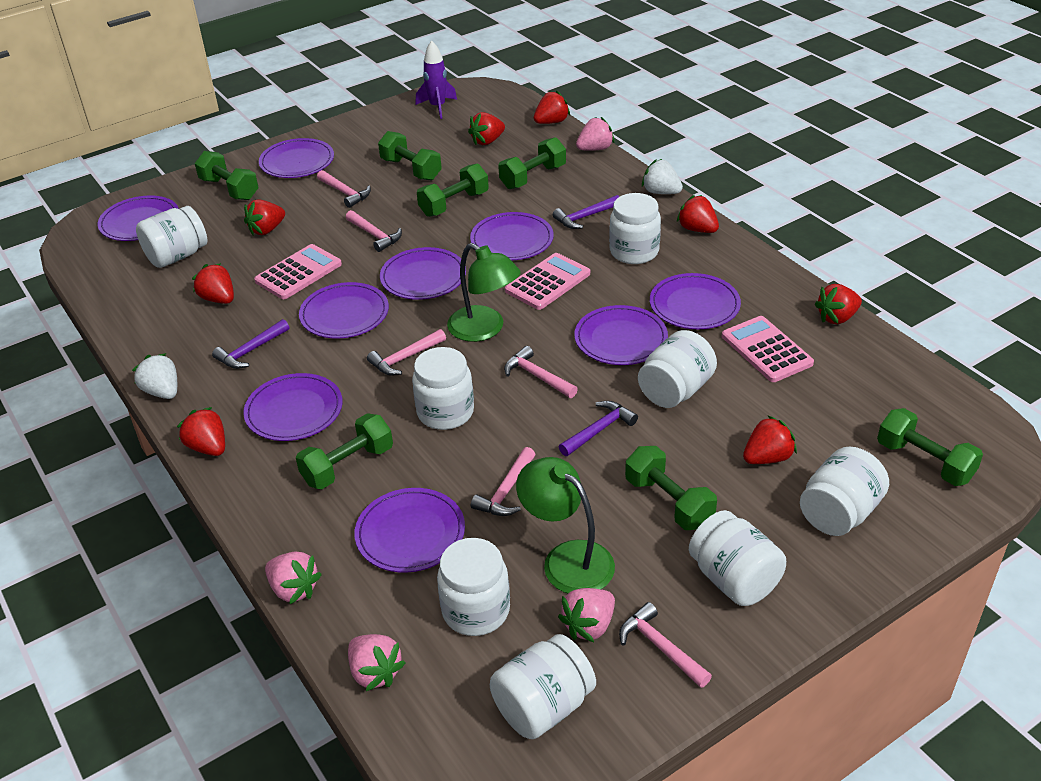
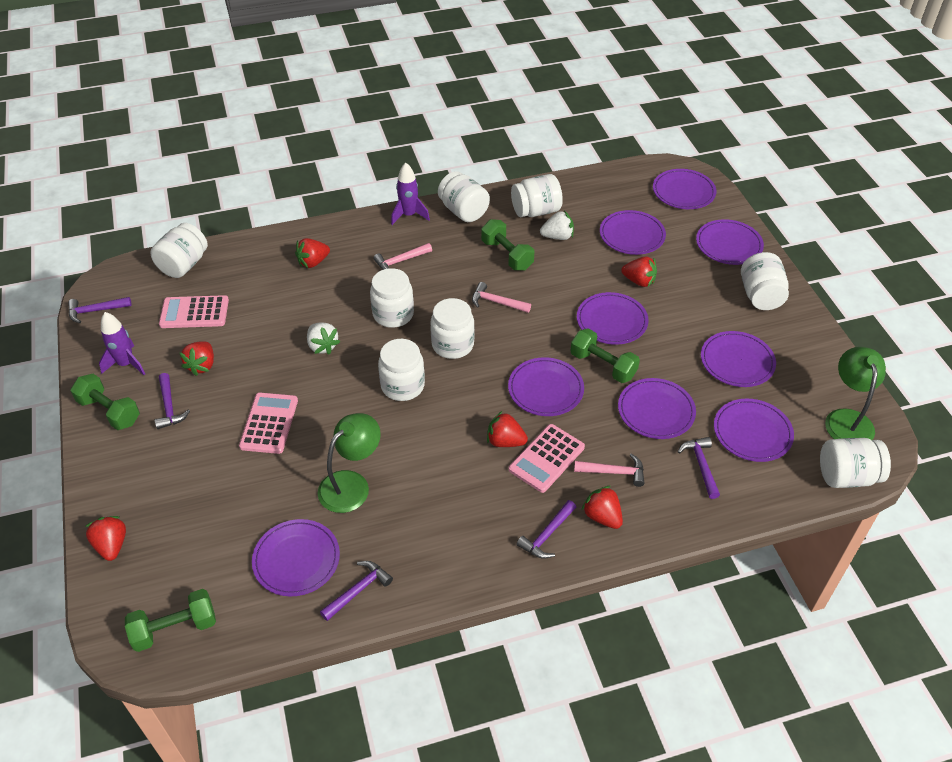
green dumbbell: [195,151,259,200] [296,413,393,489] [378,131,442,181] [417,164,489,217] [498,137,566,189] [625,446,717,530] [877,408,983,486] = 7 -> [71,374,140,430] [125,589,216,652] [481,219,534,270] [570,328,640,383] = 4
pink hammer: [317,170,371,208] [346,210,402,252] [367,329,446,376] [471,447,536,516] [504,346,578,398] [619,602,712,688] = 6 -> [373,243,432,270] [472,282,531,313] [574,454,644,487] = 3
pink strawberry: [265,552,322,604] [348,634,405,691] [558,588,615,642] [576,117,614,151] = 4 -> none = 0
purple hammer: [212,319,289,369] [553,195,619,229] [559,401,638,456] = 3 -> [68,297,132,323] [155,373,190,429] [320,561,393,621] [516,500,576,559] [678,437,720,499] = 5
purple rocket: [415,40,457,119] = 1 -> [99,312,145,375] [391,162,430,225] = 2
red strawberry: [177,407,225,456] [192,263,234,304] [244,199,285,235] [468,112,505,145] [534,91,570,124] [677,195,719,233] [743,415,797,464] [815,284,862,324] = 8 -> [85,516,126,561] [180,341,214,376] [295,238,330,268] [487,411,528,447] [582,486,623,529] [621,257,657,287] = 6

